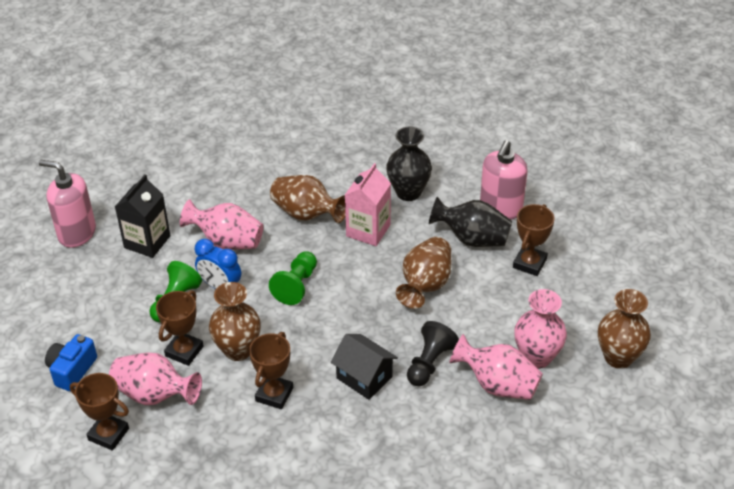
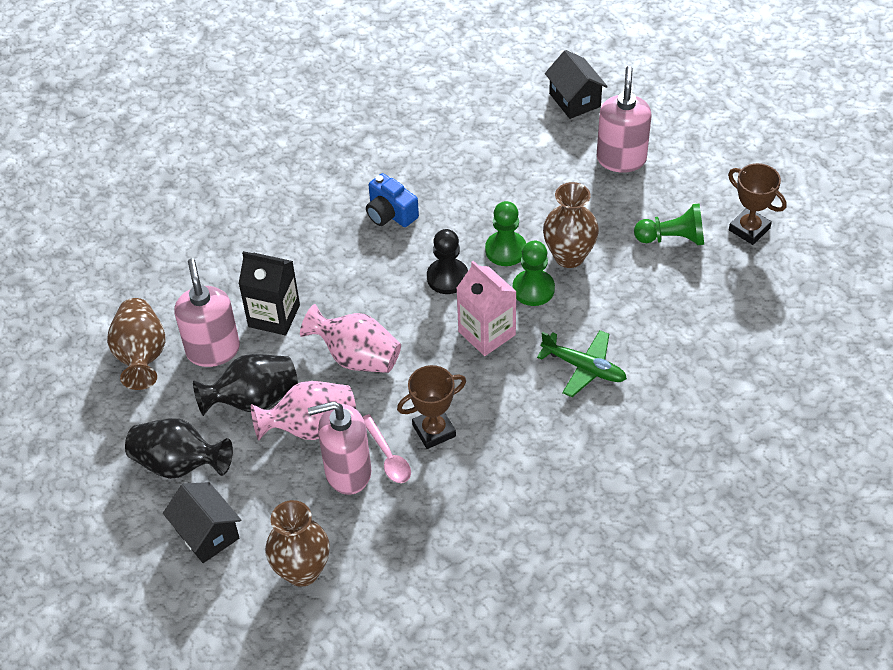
black house: [331,334,398,400] = 1 -> [163,482,241,563] [545,50,608,119] = 2
blue clock: [195,239,241,289] = 1 -> none = 0
brown trophy: [70,373,129,451] [156,290,203,366] [249,332,293,409] [513,204,554,276] = 4 -> [397,365,466,449] [728,163,786,245] = 2
brown vase: [209,282,261,361] [270,175,345,223] [396,237,451,309] [598,289,651,369] = 4 -> [107,298,166,390] [265,500,330,587] [543,182,599,268] = 3
green pawn: [149,261,202,323] [269,251,317,305] = 2 -> [485,201,526,266] [513,241,555,306] [634,203,704,245] = 3
green plane: none = 0 -> [537,330,627,397] = 1
pink soap dispenser: [39,160,96,248] [480,140,528,220] = 2 -> [175,259,240,367] [308,401,371,495] [597,66,652,173] = 3
pink spoon: none = 0 -> [363,414,411,483] = 1
pink vase: [109,353,202,405] [180,199,263,250] [450,334,543,400] [514,289,567,369] = 4 -> [251,381,356,440] [300,304,401,373] = 2

